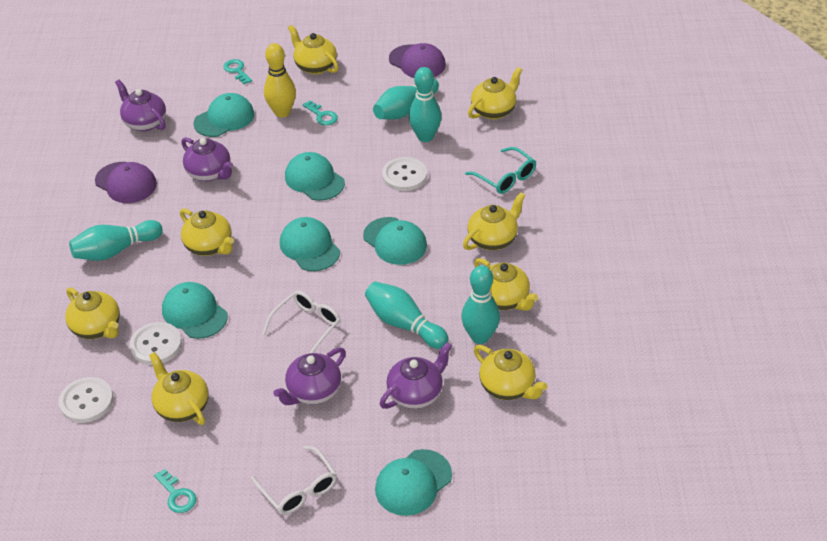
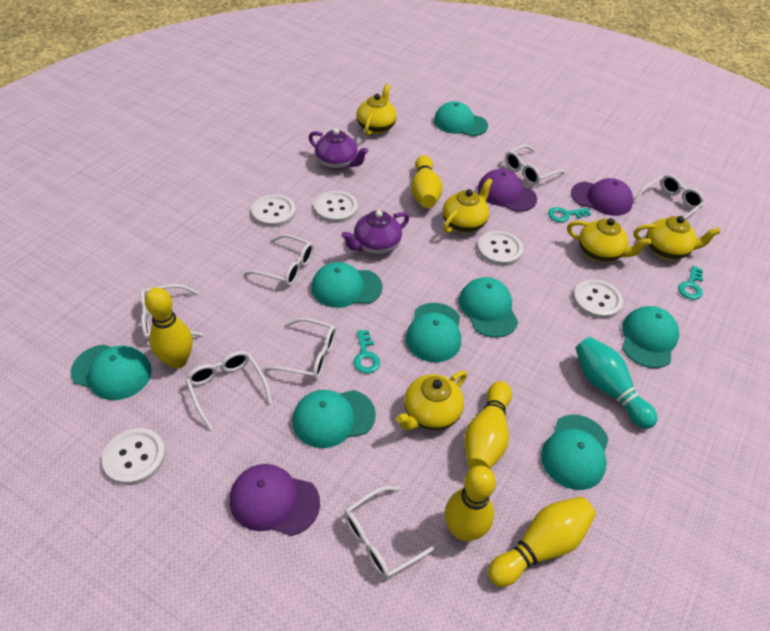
purple cap: [95,162,157,203] [389,43,446,78] = 2 -> [230,464,320,536] [477,169,537,212] [571,178,633,216] = 3
purple teapot: [115,80,166,131] [181,137,233,181] [273,348,346,405] [380,342,452,409] = 4 -> [309,128,368,170] [341,210,409,255] = 2
turquoise bowling pin: [69,220,163,261] [365,281,449,349] [373,79,439,120] [409,67,442,142] [461,265,500,344] = 5 -> [575,337,657,429] = 1
turquoise cap: [162,282,228,339] [193,93,254,137] [280,217,340,271] [285,152,345,201] [363,217,427,265] [375,449,452,516] = 6 -> [71,344,152,400] [293,390,376,448] [311,262,383,308] [406,303,461,362] [434,101,488,136] [459,277,518,338] [541,415,609,490] [622,306,679,368] = 8
turquoise glasses: [465,147,536,194] = 1 -> none = 0
white button: [59,377,114,423] [130,322,182,365] [382,157,427,191] = 3 -> [102,428,166,485] [251,194,296,227] [314,191,358,223] [477,231,523,266] [573,279,623,319] = 5
white glasses: [251,446,337,515] [262,291,341,353] = 2 -> [140,284,203,341] [185,351,272,430] [244,234,314,286] [263,318,336,380] [344,486,440,579] [505,145,566,185] [634,175,705,219] = 7
yellow bowling pin: [264,43,296,118] = 1 -> [145,287,193,369] [411,156,443,208] [445,466,496,541] [464,381,512,469] [488,497,596,587] = 5
yellow teapot: [65,288,120,339] [149,352,209,425] [180,208,234,256] [288,25,339,75] [463,192,526,250] [468,67,522,120] [474,258,538,311] [474,345,548,400] = 8 -> [356,84,397,136] [396,371,467,431] [442,178,493,233] [567,218,651,262] [634,216,720,260] = 5

